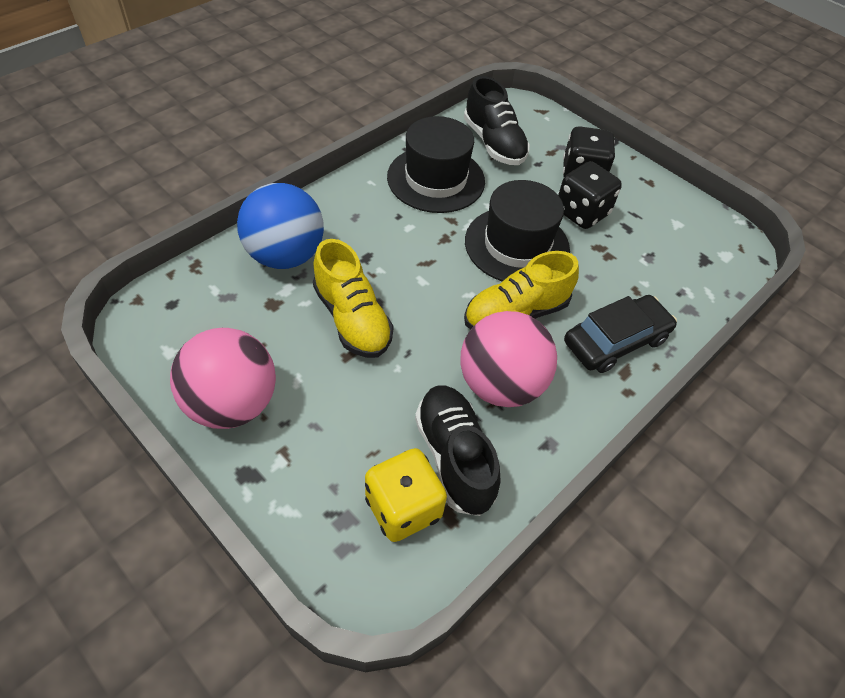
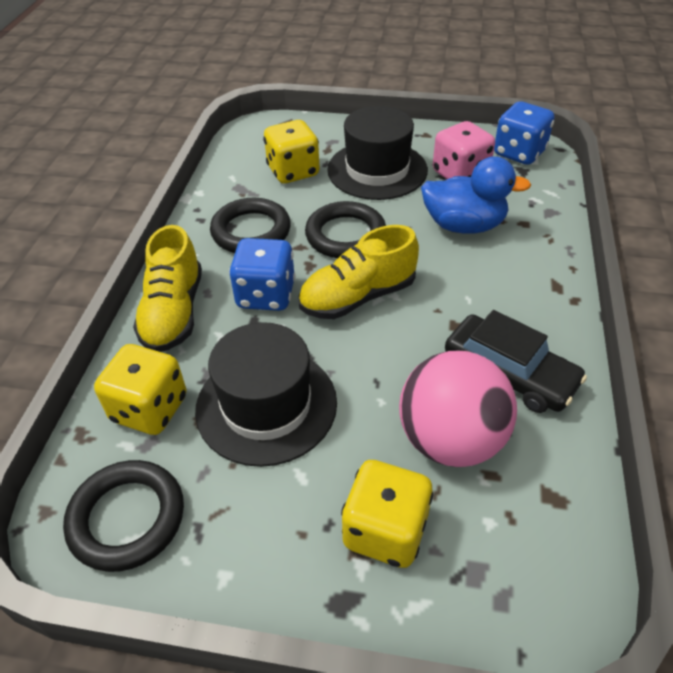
black dice: [558,161,622,229] [563,126,615,177] = 2 -> none = 0
black ring: none = 0 -> [63,460,184,572] [210,198,291,253] [305,201,386,258] = 3
black shoe: [415,385,501,516] [464,76,530,165] = 2 -> none = 0
blue ball: [237,183,324,269] = 1 -> none = 0
blue dice: none = 0 -> [229,238,295,311] [494,101,554,165] = 2
blue duck: none = 0 -> [421,156,531,234] = 1
pink ball: [170,328,276,429] [460,311,557,407] = 2 -> [399,351,517,467] = 1
pink dice: none = 0 -> [433,121,495,179] = 1
yellow dice: [365,448,447,542] = 1 -> [94,344,186,435] [264,120,320,183] [341,460,434,568] = 3

